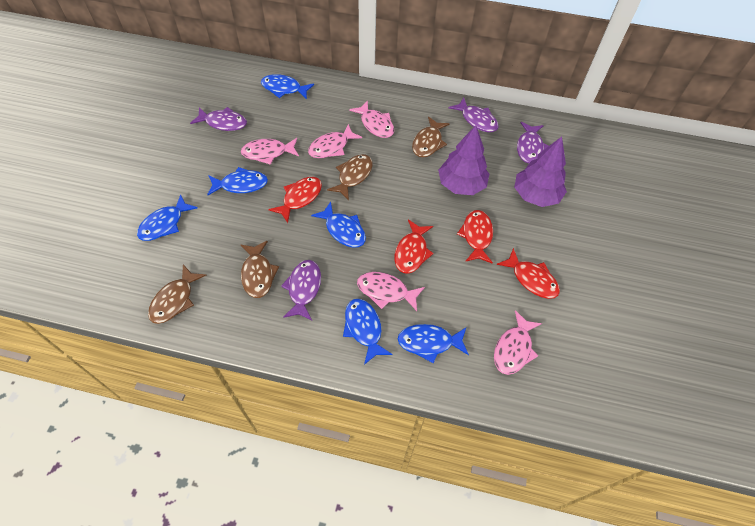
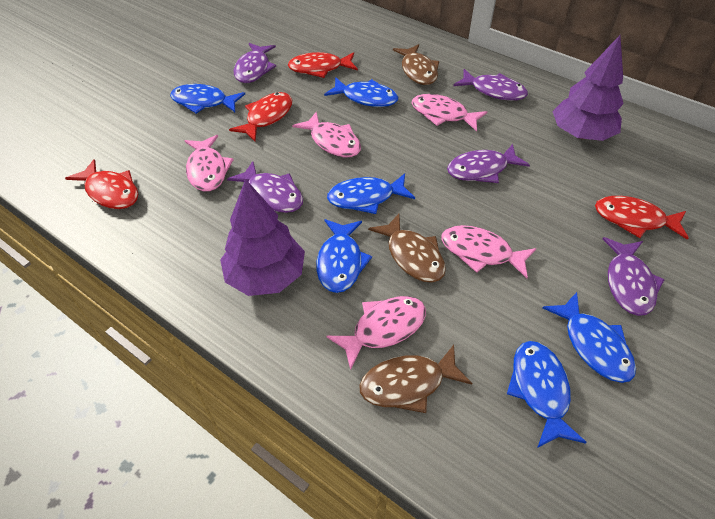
brown fish: [148,264,206,324] [241,241,279,298] [327,154,373,200] [412,117,449,158] = 4 -> [359,345,472,413] [368,214,446,283] [393,44,439,85] = 3
purple fish: [190,107,247,131] [281,260,321,320] [449,97,498,132] [517,122,548,164] = 4 -> [227,161,303,213] [234,43,276,83] [447,144,530,183] [453,69,528,101] [602,237,665,316] = 5

